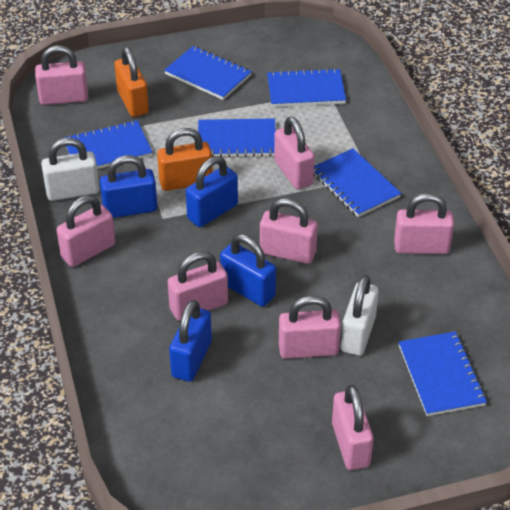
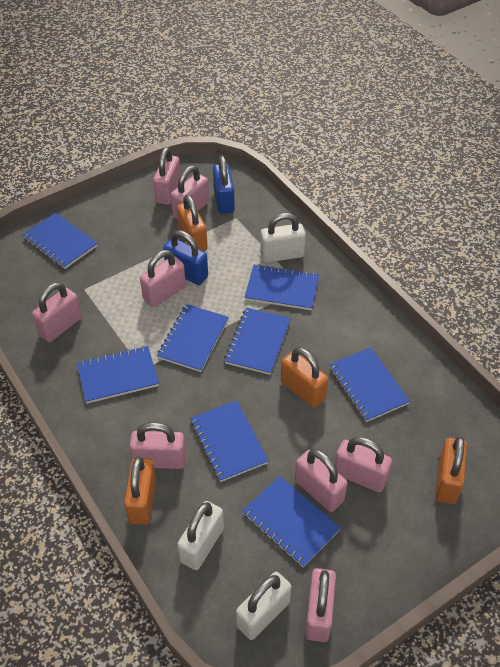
blue notebook: [64,120,153,169] [164,46,252,100] [198,118,276,157] [267,68,346,107] [314,148,401,217] [399,331,487,416] = 6 -> [23,213,97,269] [77,346,159,404] [157,304,229,372] [190,400,269,482] [224,308,291,375] [242,476,341,567] [244,264,319,310] [329,347,410,422] = 8
blue padlock: [100,155,157,218] [169,300,212,382] [186,156,238,227] [220,234,276,307] = 4 -> [163,230,208,285] [213,156,235,214] = 2
orange padlock: [114,47,149,117] [157,128,212,191] = 2 -> [124,457,156,525] [177,194,208,251] [281,347,328,408] [435,436,467,504] = 4
white padlock: [41,138,100,201] [341,275,379,356] = 2 -> [177,501,224,570] [236,572,291,640] [260,213,306,263] = 3

